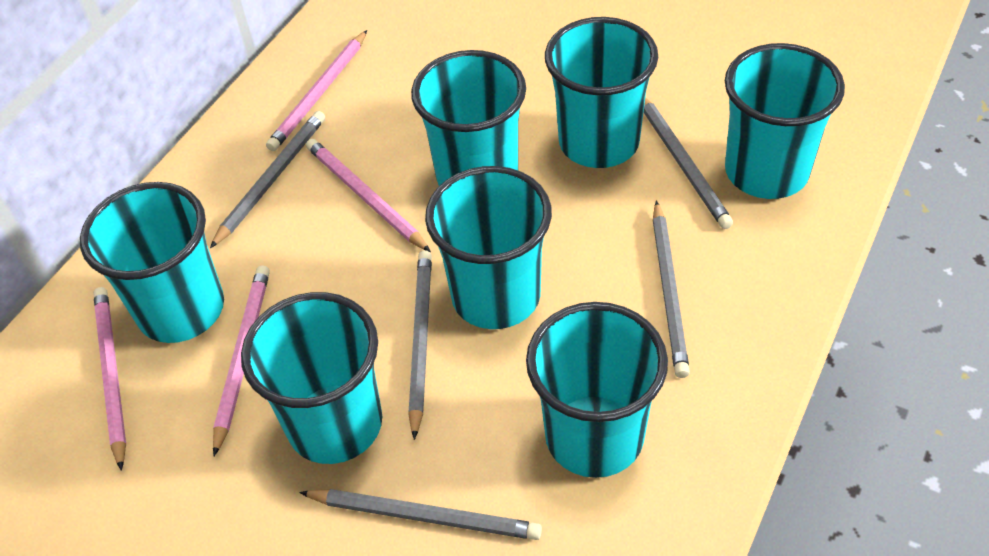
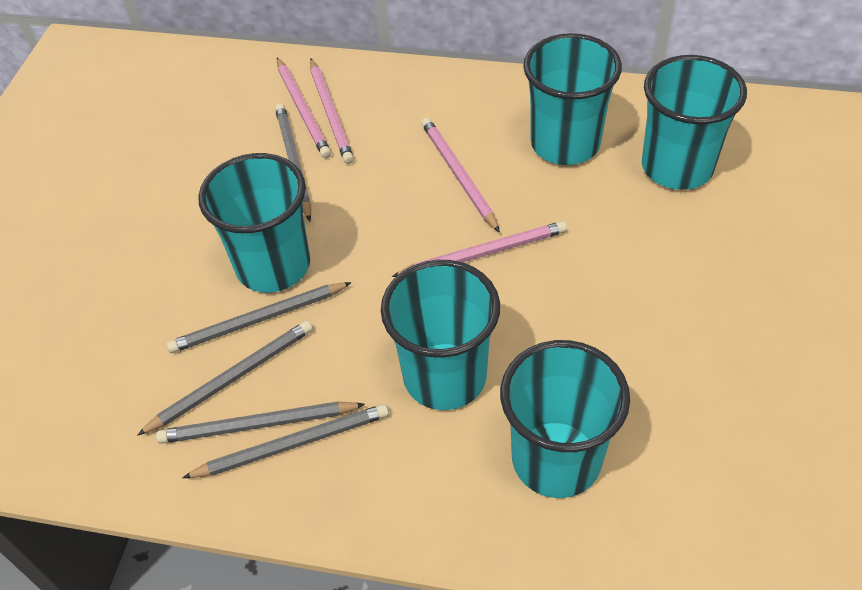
turquoise cup: [80,182,224,343] [241,292,382,464] [411,50,526,186] [425,166,552,329] [526,302,668,478] [545,17,658,168] [725,43,845,199] = 7 -> [198,153,310,292] [381,260,500,410] [500,340,630,498] [523,33,622,165] [642,55,747,190] = 5

